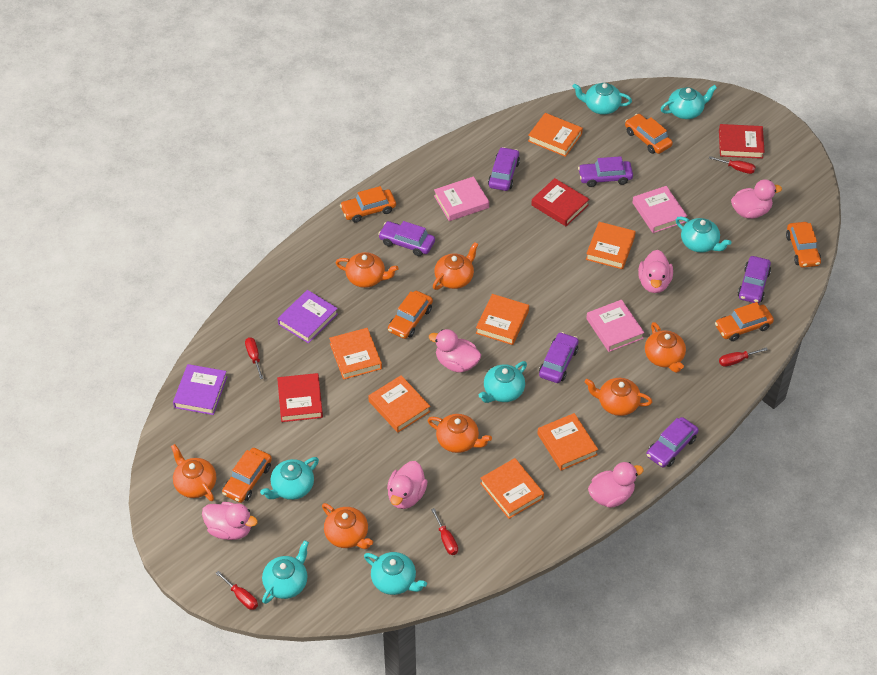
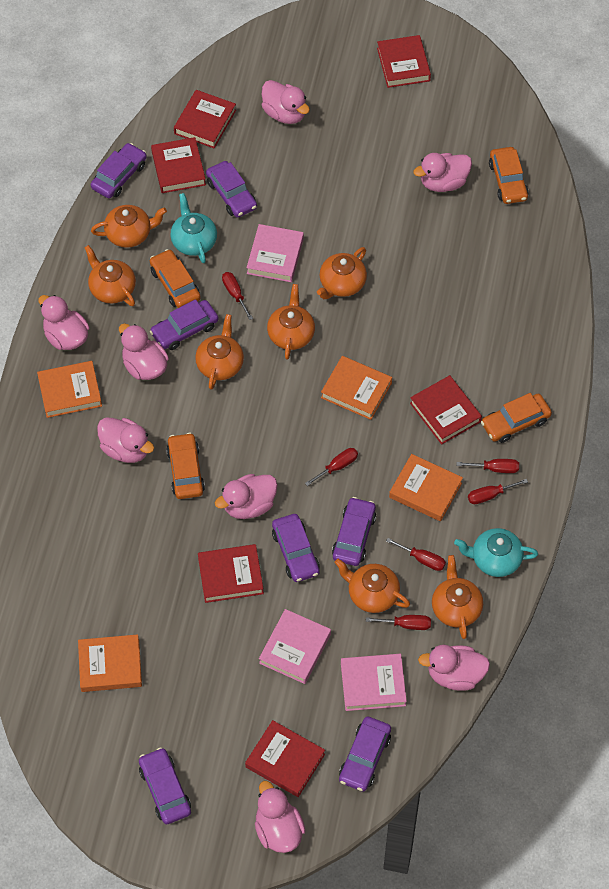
orange book: [329,328,382,380] [368,375,430,433] [476,294,529,345] [480,458,544,519] [528,113,583,157] [537,413,598,471] [586,222,636,269] = 7 -> [37,361,102,418] [78,634,142,692] [321,356,392,420] [389,454,463,521] = 4
orange car: [222,448,272,503] [340,186,396,223] [388,291,433,339] [625,114,673,154] [715,302,774,341] [786,222,821,268] = 6 -> [150,249,201,308] [166,433,205,499] [481,393,552,443] [489,147,529,204] = 4
pink duck: [202,502,258,540] [387,461,428,509] [429,329,481,373] [588,462,644,508] [638,250,673,293] [731,179,782,219] = 6 -> [38,295,89,350] [97,418,154,463] [119,323,169,380] [215,474,277,519] [255,781,306,853] [262,80,310,124] [413,153,472,192] [418,645,490,691] = 8
purple book: [173,364,227,415] [278,290,338,343] = 2 -> none = 0
purple car: [378,221,435,256] [488,147,520,191] [539,332,579,383] [578,156,633,187] [646,417,699,468] [738,256,771,304] = 6 -> [91,143,147,198] [139,747,191,824] [150,299,219,350] [206,161,257,218] [272,514,320,582] [332,497,376,566] [339,716,391,791] = 7
red book: [277,373,323,422] [531,178,589,226] [719,124,765,159] = 3 -> [151,137,206,193] [174,90,236,148] [198,544,264,603] [245,720,325,797] [377,35,431,88] [410,375,482,445] = 6
red screwdriver: [216,571,258,610] [245,337,263,379] [431,508,458,555] [709,156,756,174] [719,347,768,367] = 5 -> [222,272,253,320] [305,448,358,486] [366,615,431,630] [386,538,446,571] [456,459,519,473] [468,479,528,504] = 6
turquoise teapot: [260,457,319,500] [262,540,309,604] [364,552,427,595] [479,361,527,403] [572,83,632,115] [661,85,717,119] [676,216,731,253] = 7 -> [170,193,217,263] [454,528,538,577] = 2

